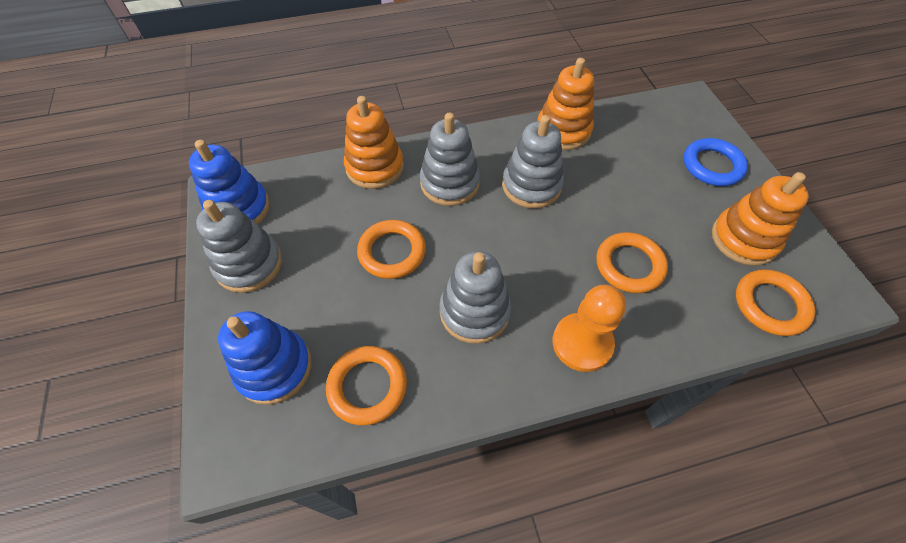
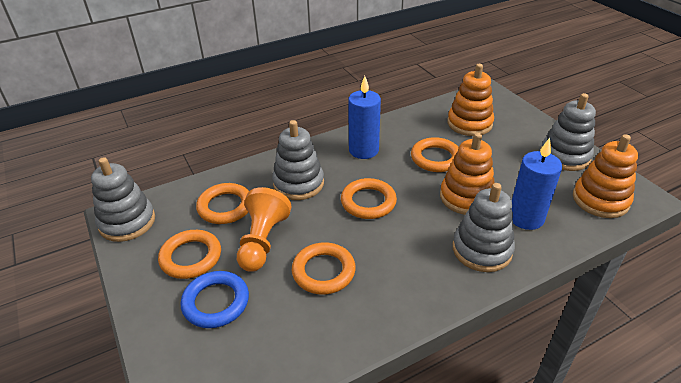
blue candle: none = 0 -> [348,76,381,159] [512,138,562,230] = 2
blue stacking toy: [189,140,270,224] [218,311,312,405] = 2 -> none = 0
orange ring: [326,346,407,425] [357,220,426,279] [596,232,668,293] [736,269,816,336] = 4 -> [158,230,221,279] [196,183,249,224] [292,242,356,294] [341,178,397,219] [411,137,459,172] = 5

